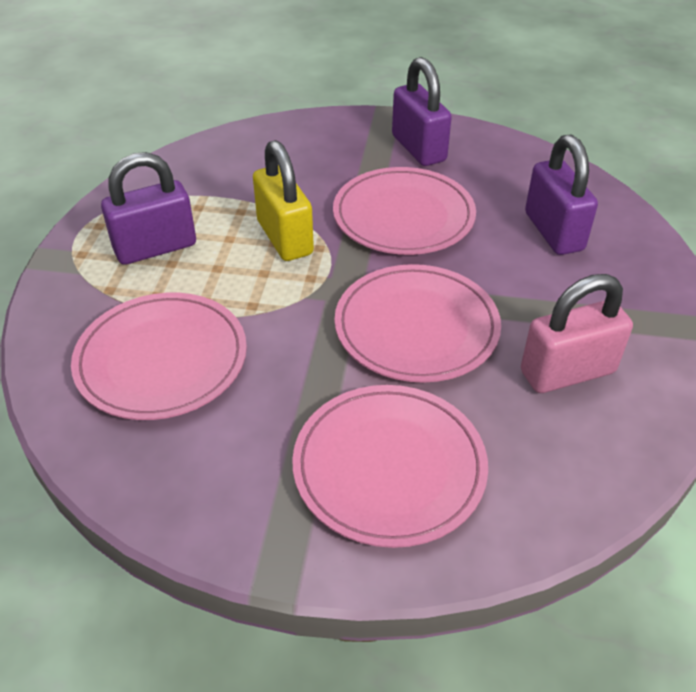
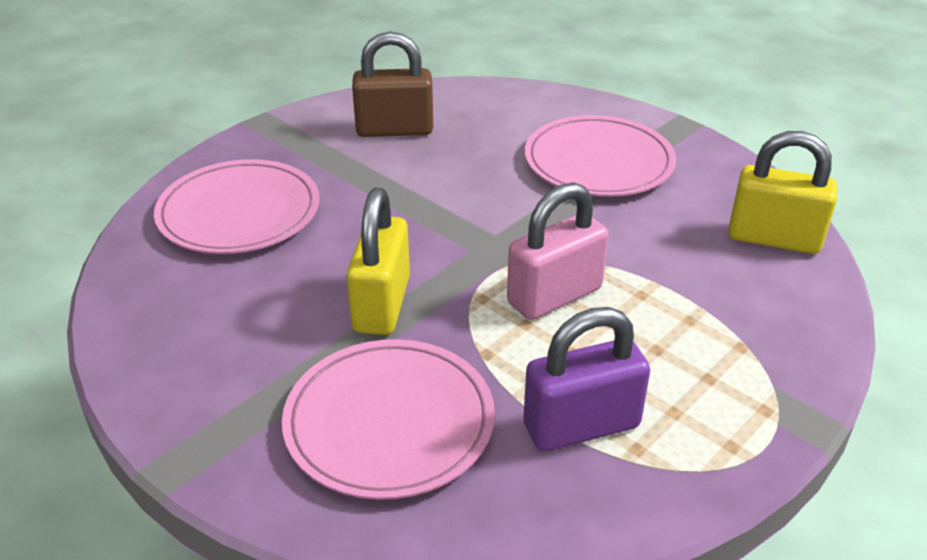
brown padlock: none = 0 -> [352,32,433,137] = 1
pink plate: [71,293,247,420] [292,385,488,548] [333,167,476,255] [334,264,501,383] = 4 -> [154,159,320,254] [282,339,495,500] [525,115,676,197] = 3
purple padlock: [101,152,196,265] [392,57,452,166] [525,134,598,255] = 3 -> [523,307,650,452] = 1
yellow padlock: [253,140,314,261] = 1 -> [346,188,410,335] [729,131,837,254] = 2

